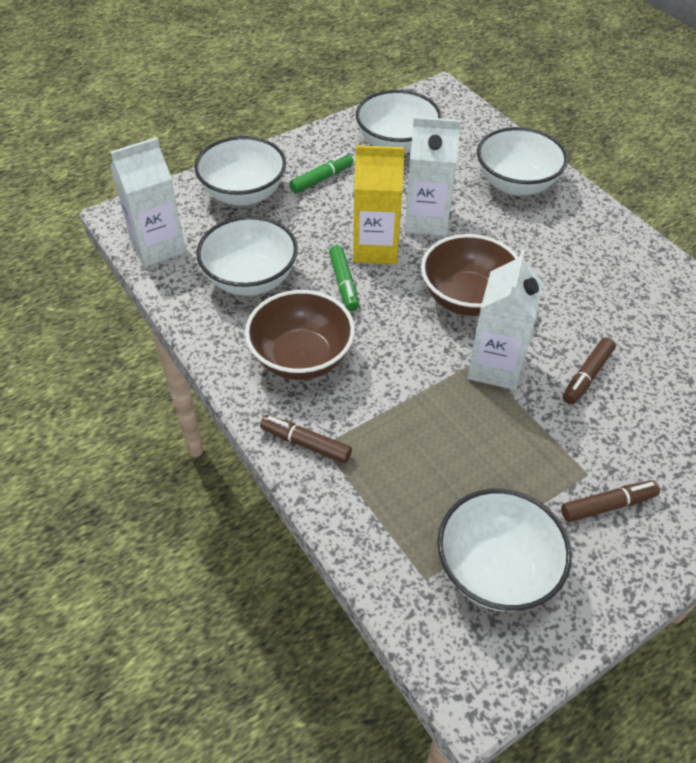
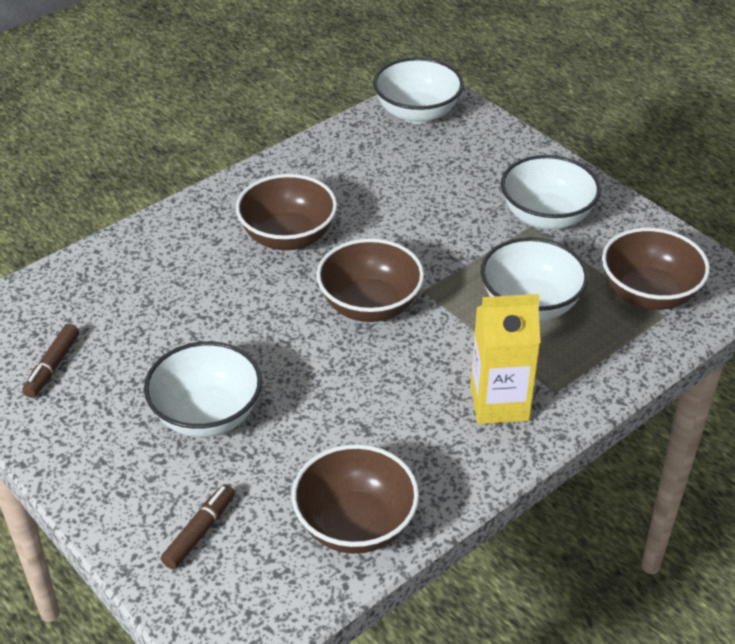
brown bowl: [245,290,355,380] [421,234,519,316] = 2 -> [236,174,337,250] [292,444,419,554] [316,238,424,322] [602,228,710,310] = 4
brown marker: [260,415,352,463] [561,481,660,522] [563,337,616,405] = 3 -> [22,324,79,398] [161,484,235,569] = 2
green marker: [289,153,353,193] [329,245,359,311] = 2 -> none = 0
white bowl: [194,136,286,206] [196,216,298,296] [356,90,442,154] [437,489,572,612] [477,127,568,196] = 5 -> [144,341,262,437] [373,57,464,124] [481,237,589,321] [501,155,601,230] = 4
white carton: [110,137,186,267] [405,116,461,236] [467,249,543,390] = 3 -> none = 0

